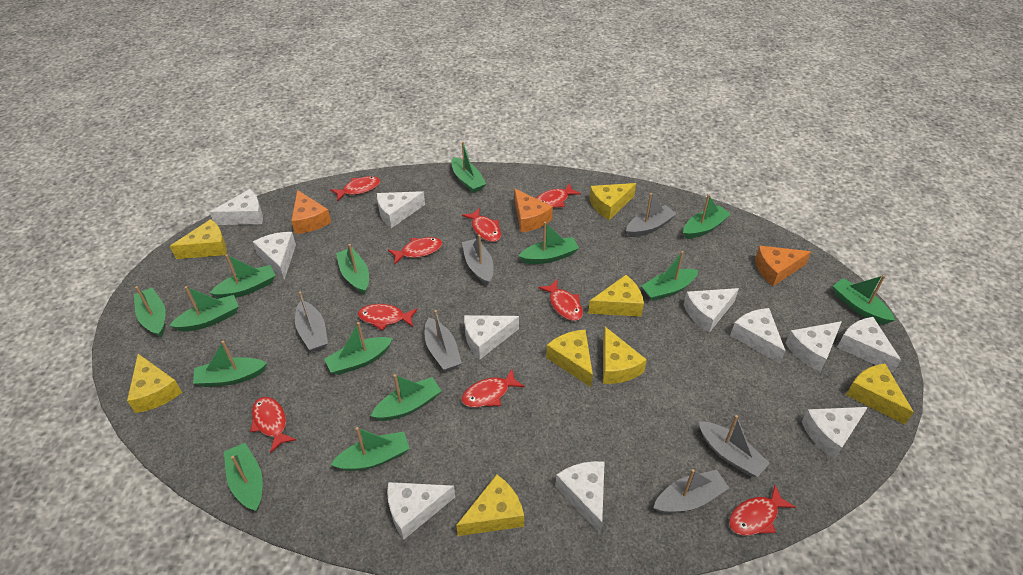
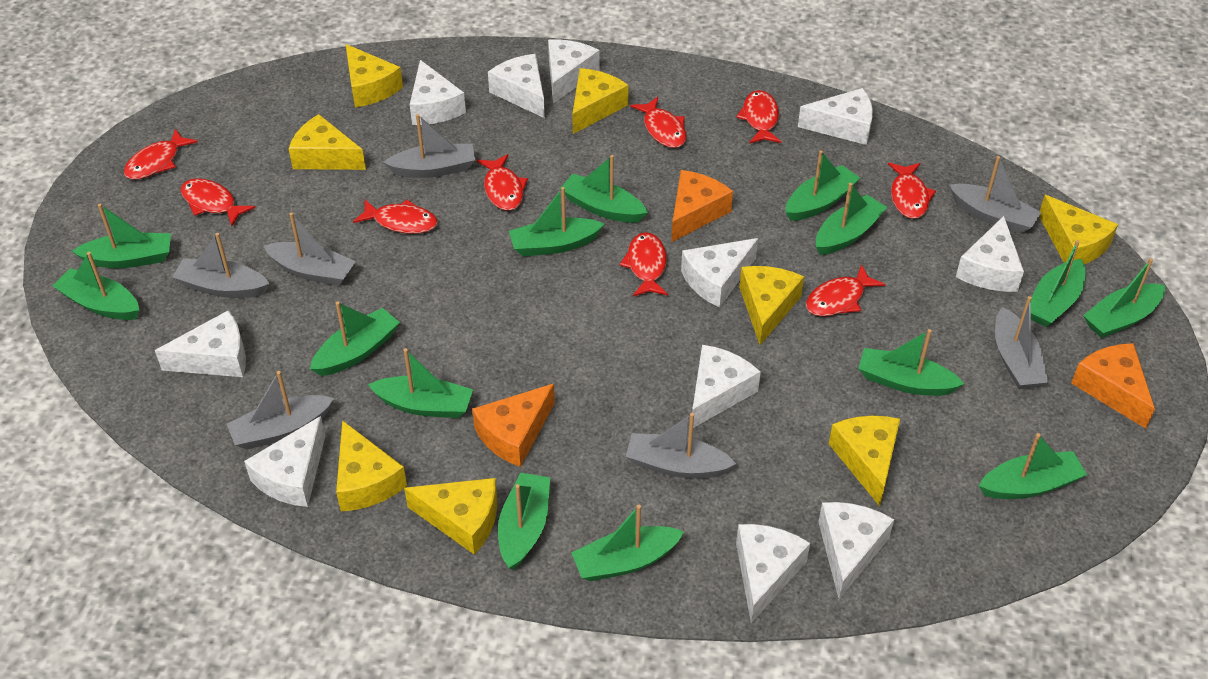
grey boat: [295,291,328,352] [425,310,462,371] [462,235,493,286] [626,193,676,237] [653,469,729,513] [699,415,770,477] = 6 -> [172,233,270,298] [227,371,334,450] [264,213,356,286] [383,114,475,178] [626,413,736,478] [949,156,1042,234] [995,296,1048,389] = 7

